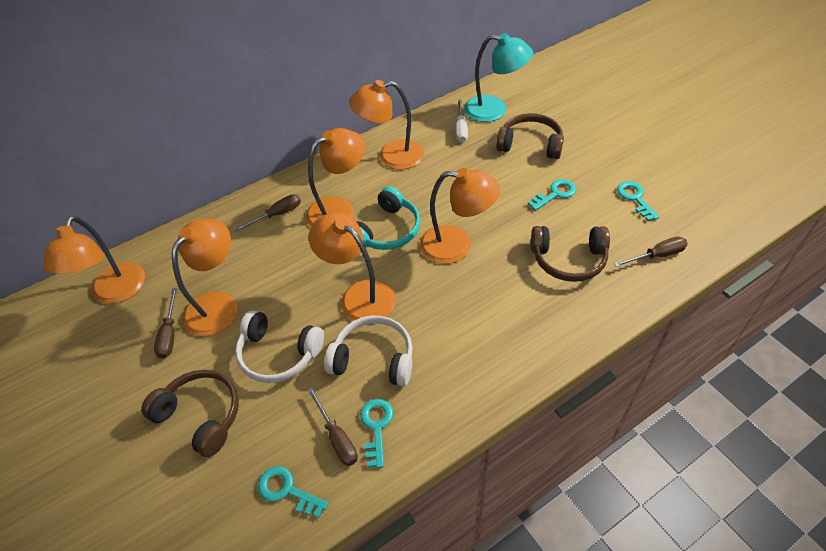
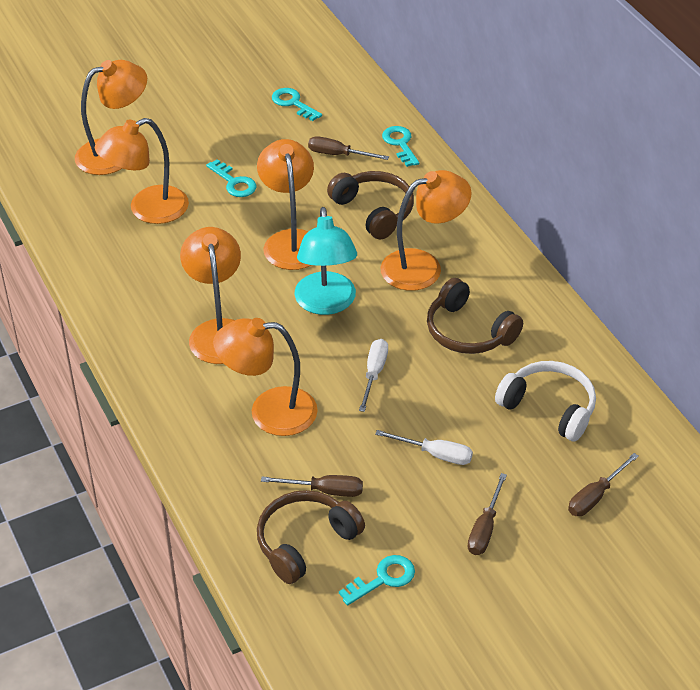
turquoise headphones: [356,186,421,250] = 1 -> none = 0
white headphones: [235,310,324,383] [324,316,413,387] = 2 -> [495,361,596,442] = 1
white screwdriver: [456,99,468,142] = 1 -> [359,339,388,412] [375,430,473,465] = 2

